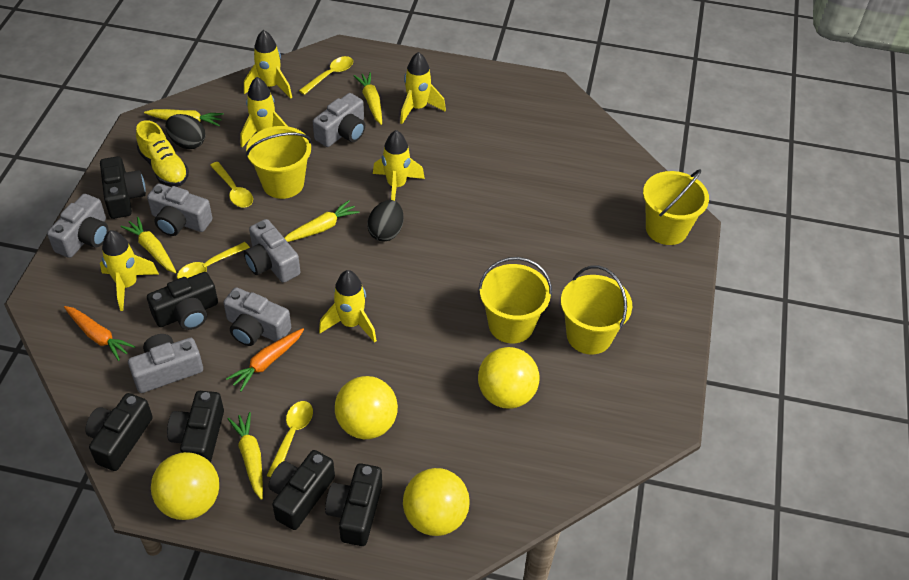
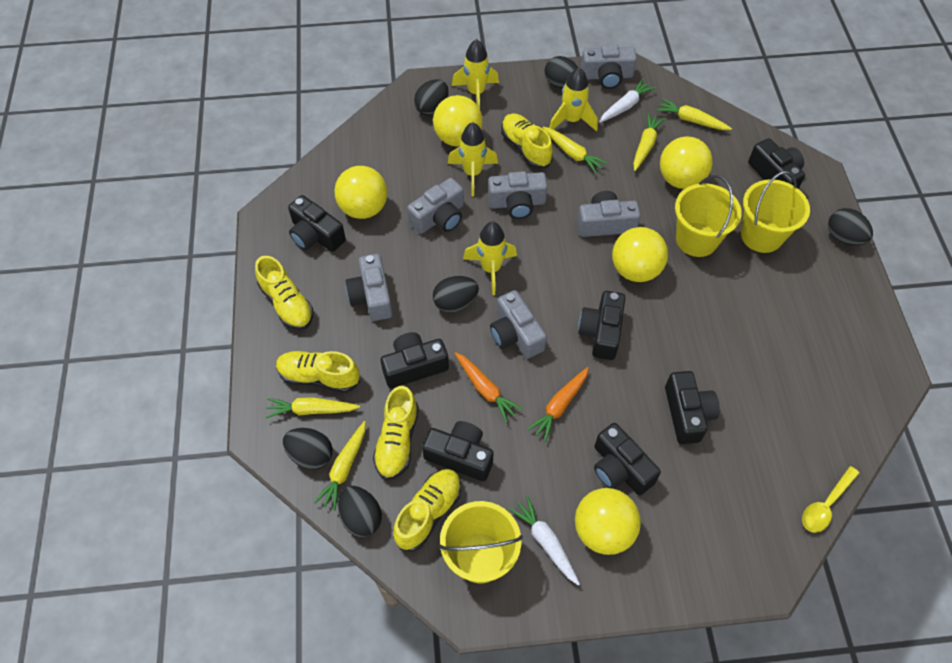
black camera: [85,393,153,471] [100,156,146,219] [147,272,218,330] [167,391,224,463] [268,450,335,530] [325,463,382,546] = 6 -> [288,195,346,252] [381,332,449,388] [422,421,494,481] [578,291,625,360] [594,423,661,495] [665,371,720,444] [748,138,805,189] = 7
black egg: [165,114,206,149] [367,200,403,242] = 2 -> [283,428,333,470] [338,486,382,537] [414,79,449,116] [433,276,479,313] [545,56,578,89] [828,208,873,245] = 6
white carrot: none = 0 -> [509,496,580,586] [599,79,656,123] = 2
yellow ball: [151,452,219,520] [335,376,398,439] [403,468,470,536] [478,347,540,408] = 4 -> [335,166,387,219] [433,95,483,147] [575,488,641,555] [612,227,668,282] [660,136,713,189] = 5
yellow bucket: [246,126,312,199] [478,257,552,343] [561,265,632,355] [643,169,709,245] = 4 -> [438,501,523,583] [675,175,742,257] [741,171,810,253] = 3
yellow rocket: [100,230,159,311] [240,77,287,147] [244,30,292,99] [319,270,377,343] [373,130,425,201] [400,52,446,124] = 6 -> [448,122,498,196] [452,39,499,109] [463,221,517,295] [549,67,598,131] = 4
yellow shoe: [136,120,189,187] = 1 -> [255,256,313,330] [276,351,361,393] [373,386,419,480] [393,469,461,551] [501,113,553,169] = 5
yellow spoon: [177,242,250,279] [210,162,253,208] [266,401,313,477] [299,56,353,95] = 4 -> [802,466,860,533] = 1

